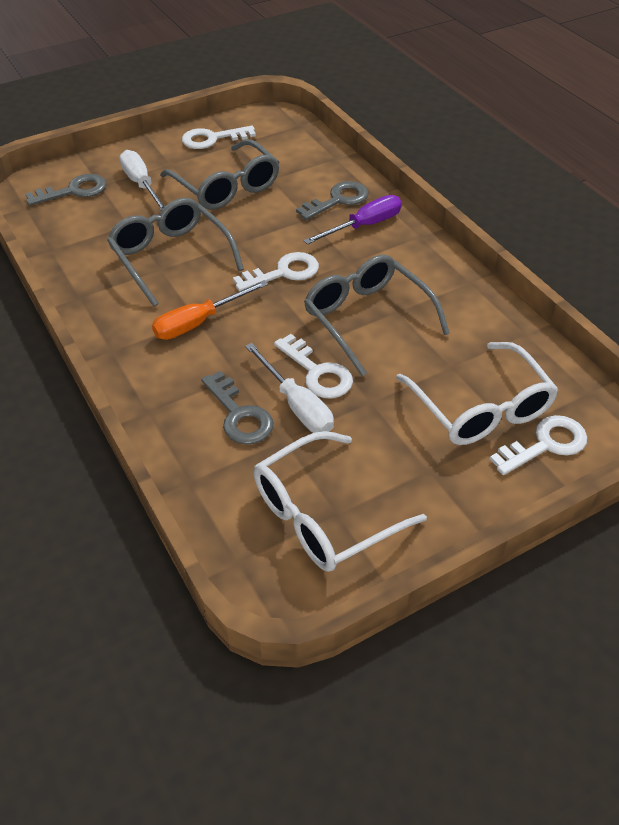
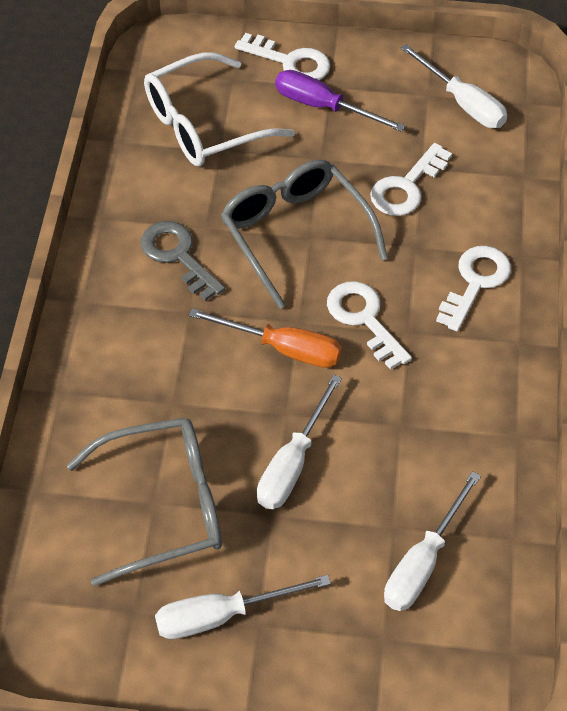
grey glasses: [107,198,244,307] [160,139,279,210] [304,255,450,376] = 3 -> [67,418,222,586] [221,159,388,309] = 2
grey key: [26,174,107,206] [201,371,274,445] [296,181,369,220] = 3 -> [141,221,225,301] = 1
white glasses: [254,431,427,572] [396,342,558,445] = 2 -> [144,52,295,166] = 1
white screwdriver: [119,150,165,211] [245,343,334,433] = 2 -> [155,575,331,639] [257,374,342,509] [384,471,481,611] [401,44,507,128] = 4

